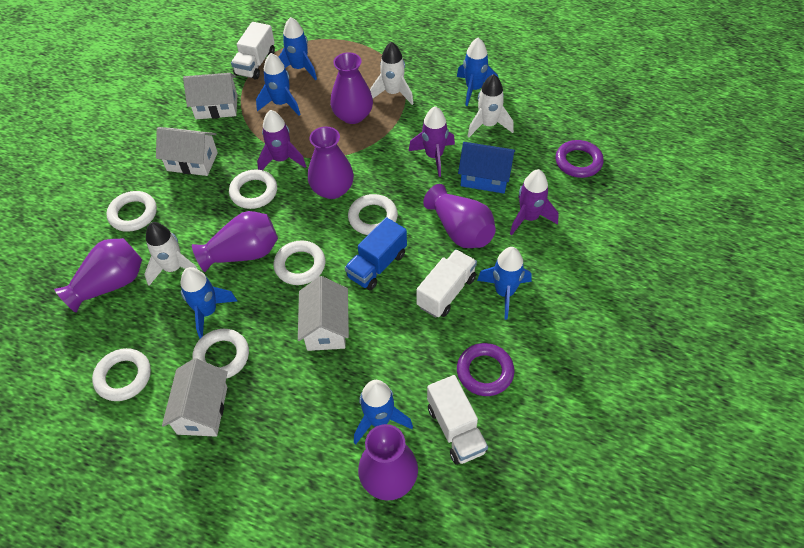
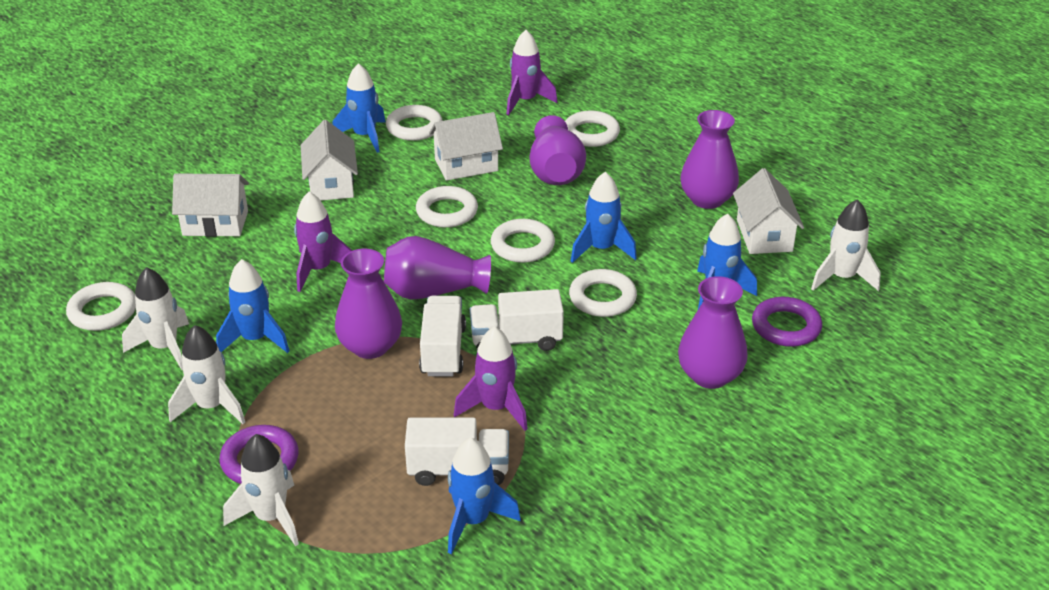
blue house: [458,142,515,193] = 1 -> none = 0
blue rocket: [180,267,237,339] [256,53,301,116] [278,17,317,80] [354,380,413,445] [457,38,498,106] [477,247,532,320] = 6 -> [216,259,289,353] [333,63,385,153] [448,437,521,554] [571,172,637,263] [697,214,757,309] = 5
blue truck: [345,217,407,291] = 1 -> none = 0
purple vase: [54,238,142,313] [192,211,278,272] [308,126,354,199] [330,52,373,124] [358,424,418,501] [423,184,496,248] = 6 -> [335,249,402,359] [384,236,491,300] [530,115,586,185] [678,276,748,389] [680,110,739,209] = 5
white rocket: [144,222,197,286] [370,42,414,105] [468,74,514,137] = 3 -> [122,267,189,370] [168,325,245,424] [223,434,299,546] [811,199,881,291] = 4

